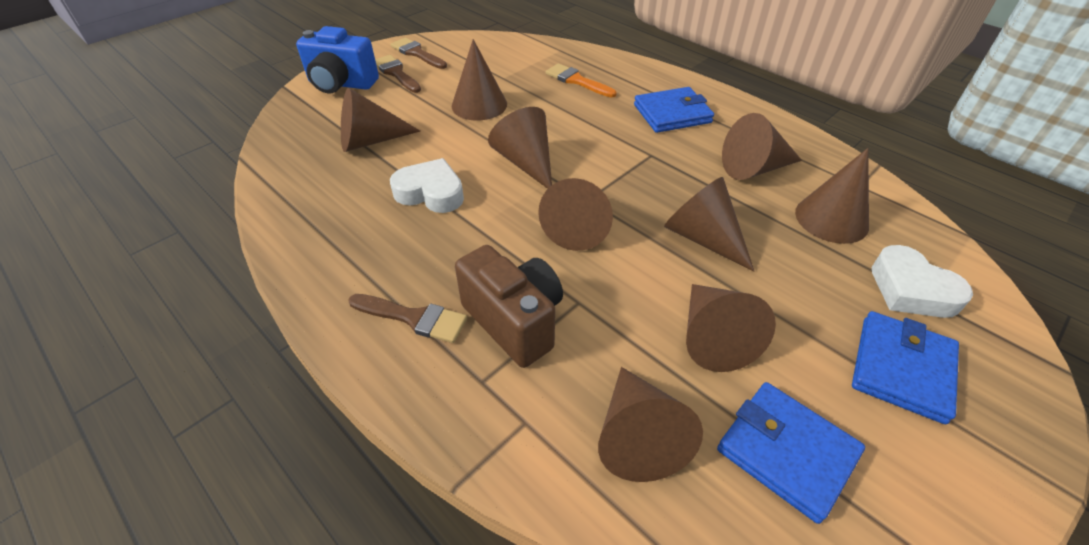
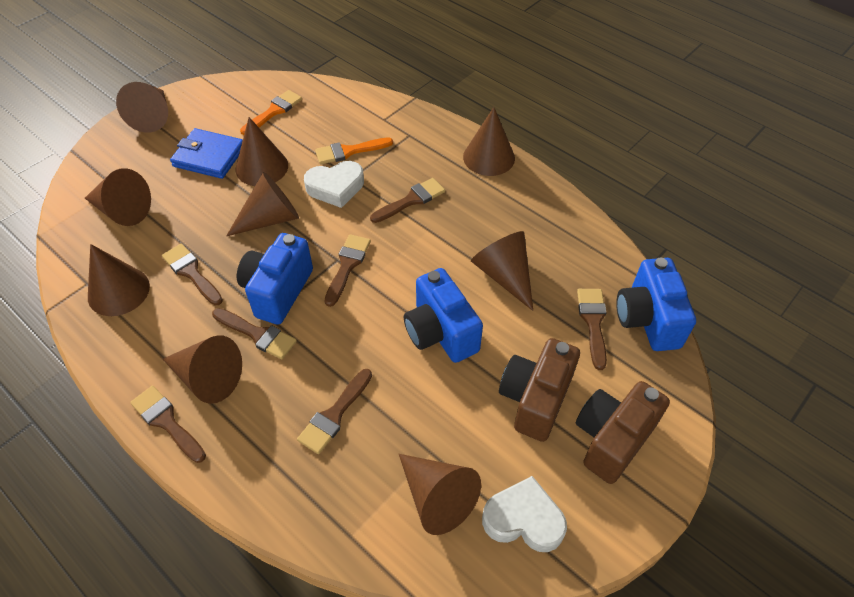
blue camera: [296,26,379,93] = 1 -> [237,233,313,325] [404,268,483,363] [616,258,696,351] = 3
blue wallet: [634,87,714,133] [717,382,865,524] [852,311,959,424] = 3 -> [170,128,243,179] = 1
brown brush: [348,294,467,343] [375,55,421,93] [390,37,447,69] = 3 -> [130,386,206,463] [162,244,223,305] [212,308,297,360] [297,369,372,454] [325,234,371,307] [370,178,445,223] [577,289,607,370] = 7
brown camera: [455,245,563,368] = 1 -> [499,338,580,442] [576,381,670,484] = 2
orange brush: [546,63,617,98] = 1 -> [240,90,302,135] [315,138,393,164] = 2

